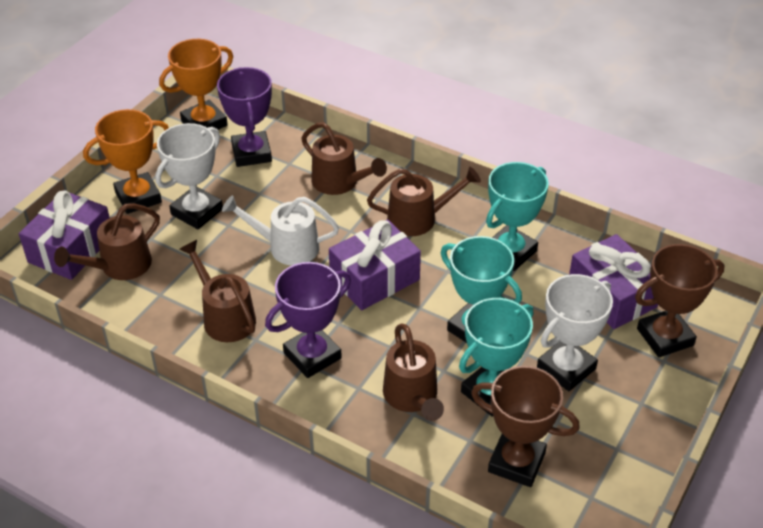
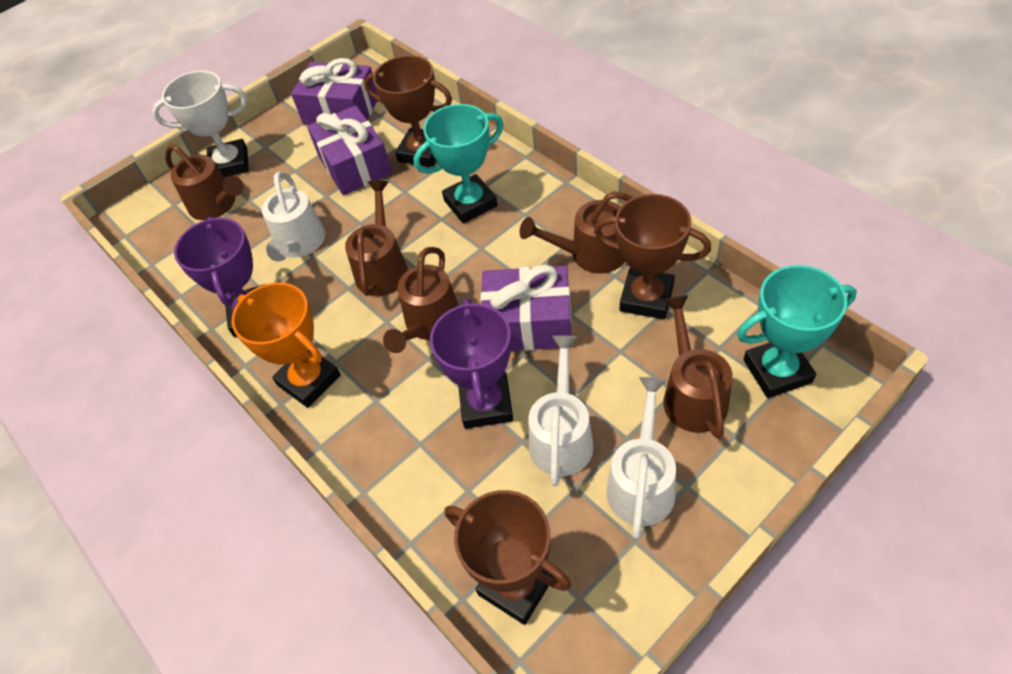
brown trophy: [471,366,580,487] [635,244,725,357] = 2 -> [364,55,452,167] [445,490,571,625] [594,194,711,319] = 3
orange trophy: [83,109,169,214] [159,39,233,130] = 2 -> [231,282,341,408] = 1
turquoise trophy: [441,236,522,343] [459,298,533,417] [486,162,549,271] = 3 -> [414,104,504,223] [737,265,857,398] = 2
white trophy: [155,123,223,229] [537,274,613,391] = 2 -> [152,71,249,178] = 1
white watering can: [222,195,339,266] = 1 -> [262,172,325,261] [528,336,594,486] [607,377,676,539] = 3

